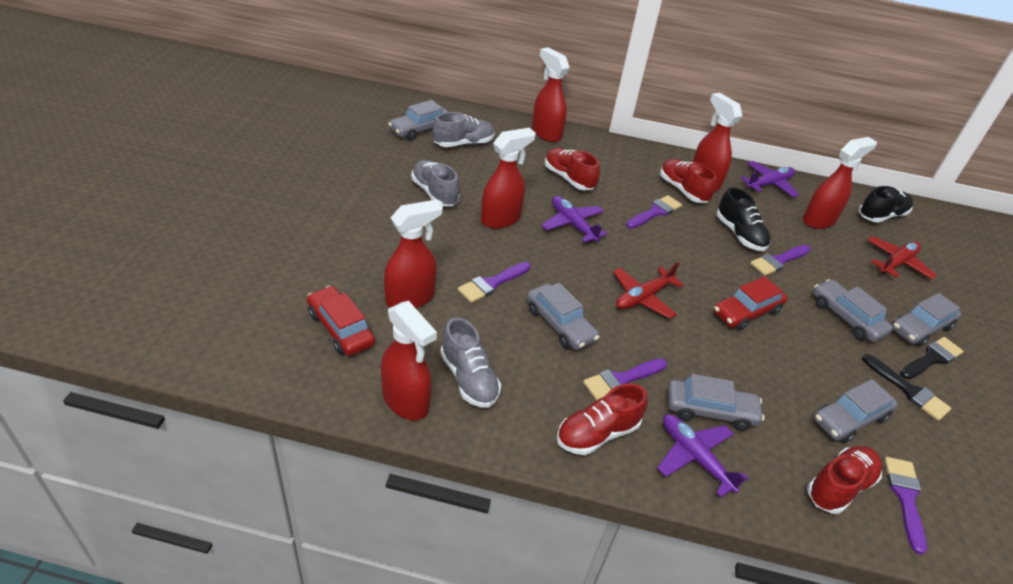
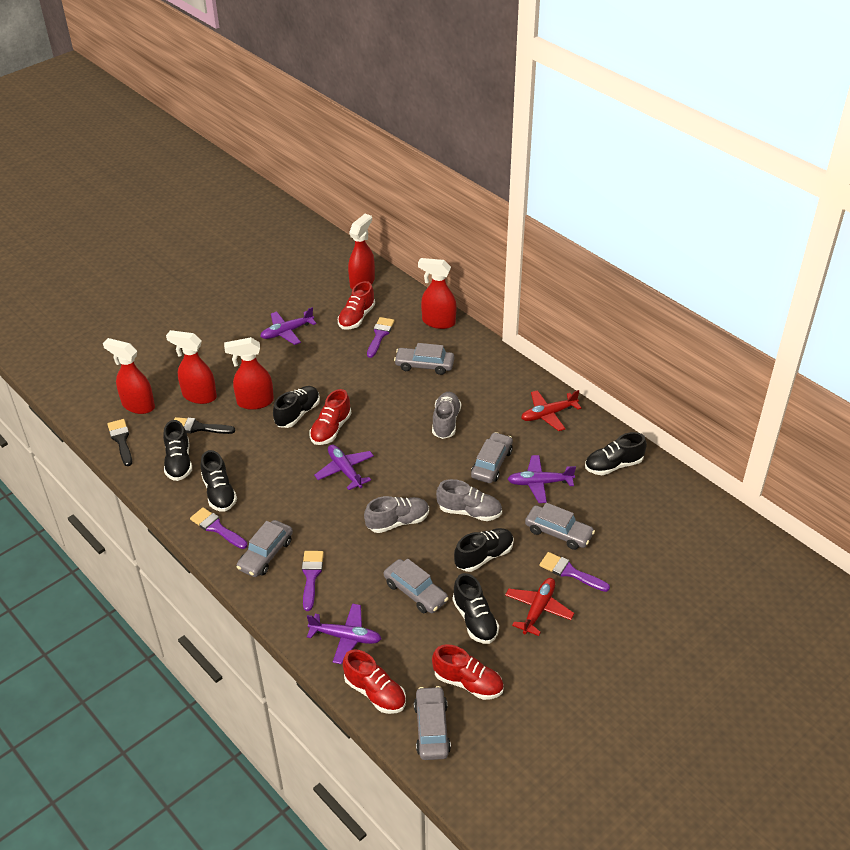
black shoe: [717,187,771,251] [859,186,913,223] = 2 -> [163,420,192,481] [200,450,237,512] [273,386,320,428] [453,573,499,644] [454,528,514,572] [585,432,647,475] = 6
purple brush: [458,262,530,303] [583,359,667,400] [626,195,682,229] [750,245,811,276] [884,457,927,555] = 5 -> [190,507,248,549] [302,551,324,611] [367,317,395,358] [539,552,610,592] = 4
purple plane: [542,196,608,243] [657,414,748,497] [741,161,799,198] = 3 -> [260,307,317,345] [307,603,381,664] [314,445,374,490] [508,455,576,503] = 4
red car: [307,286,375,356] [713,276,788,330] = 2 -> none = 0
red spray bottle: [381,301,437,420] [384,200,443,308] [481,128,536,229] [532,47,570,142] [693,93,742,190] [803,137,877,229] = 6 -> [103,338,155,414] [166,330,217,404] [224,337,274,410] [348,214,375,290] [418,258,457,329] = 5

